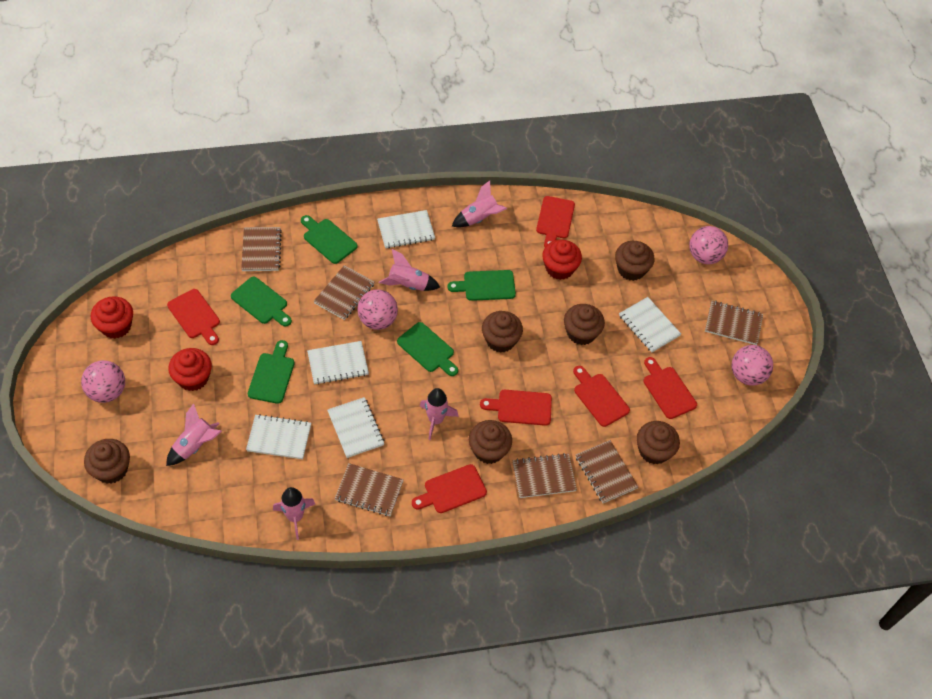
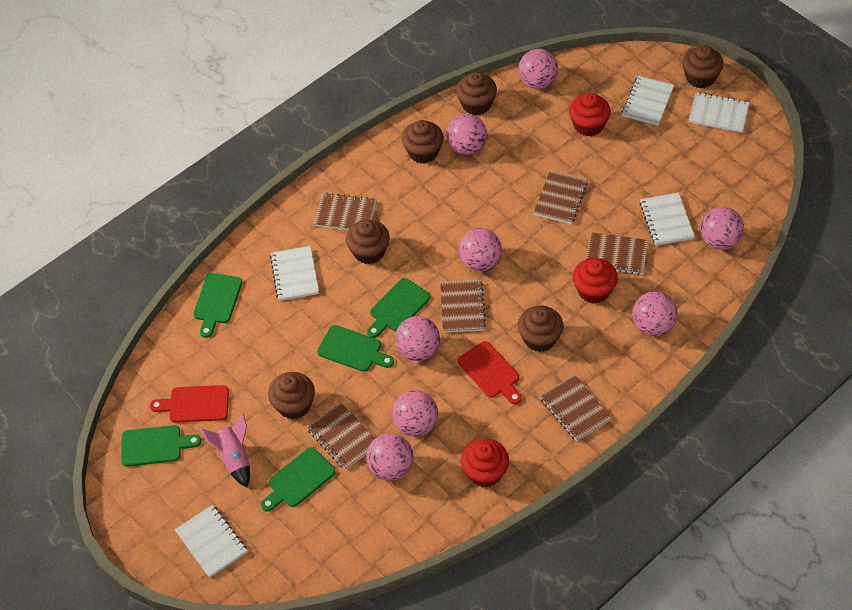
pink ball: [81,360,125,403] [357,289,398,330] [689,226,728,264] [732,345,773,386] = 4 -> [366,433,413,481] [392,390,438,437] [395,316,440,361] [446,114,487,155] [458,228,502,271] [518,49,558,89] [632,291,678,336] [700,207,744,250] = 8
pink rocket: [166,403,222,466] [273,487,315,540] [379,249,440,291] [420,388,459,440] [452,180,507,227] = 5 -> [201,413,250,487] = 1
red cutting board: [167,289,220,345] [412,464,487,513] [480,390,552,426] [536,196,575,247] [573,366,630,427] [644,357,697,419] = 6 -> [150,385,229,423] [458,341,522,405] = 2

